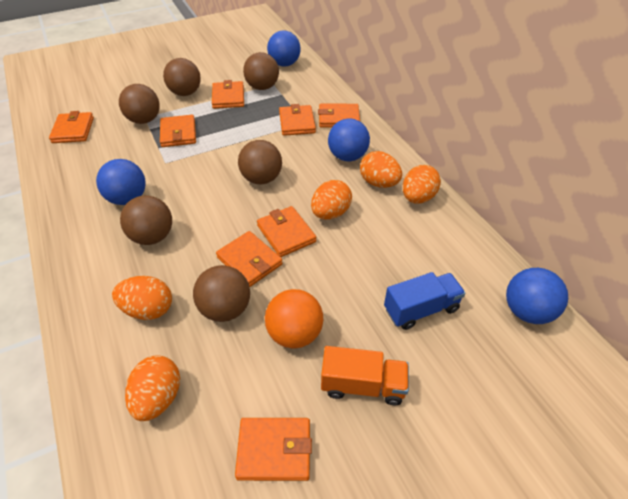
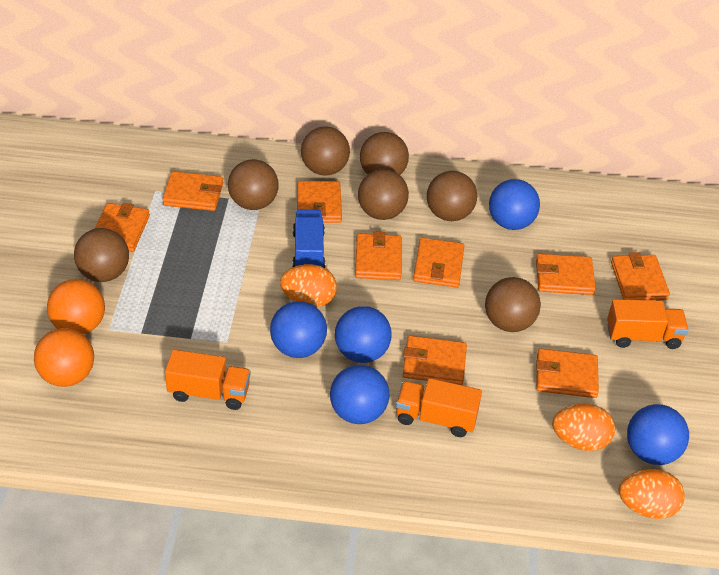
blue ball: [96,159,146,205] [267,30,301,66] [328,118,370,161] [506,268,568,324] = 4 -> [270,301,327,358] [330,365,389,424] [335,306,392,363] [489,179,540,230] [627,404,689,465] = 5
brown ball: [119,84,160,124] [120,196,172,245] [163,58,201,96] [193,265,250,322] [238,140,282,184] [243,52,279,90] = 6 -> [74,228,129,282] [228,159,279,210] [301,126,350,176] [358,169,409,220] [360,132,409,175] [427,171,477,221] [485,277,541,332] = 7
orange ball: [265,289,323,349] = 1 -> [34,328,94,387] [47,279,105,334] = 2
orange egg: [112,276,172,320] [125,355,180,421] [311,180,352,220] [360,151,402,188] [403,165,441,203] = 5 -> [280,264,337,307] [552,404,615,451] [619,469,685,519] = 3
orange truck: [321,346,409,405] = 1 -> [165,349,250,410] [396,378,482,437] [607,299,689,349] = 3
orange wallet: [49,111,94,143] [160,115,196,147] [212,80,244,109] [216,231,283,287] [235,418,312,481] [257,206,316,257] [279,104,316,136] [318,104,360,128] = 8 -> [94,203,150,252] [162,171,223,211] [297,181,342,223] [355,231,402,280] [403,335,467,385] [413,238,465,288] [536,254,596,295] [536,348,599,398] [611,252,670,300] = 9

